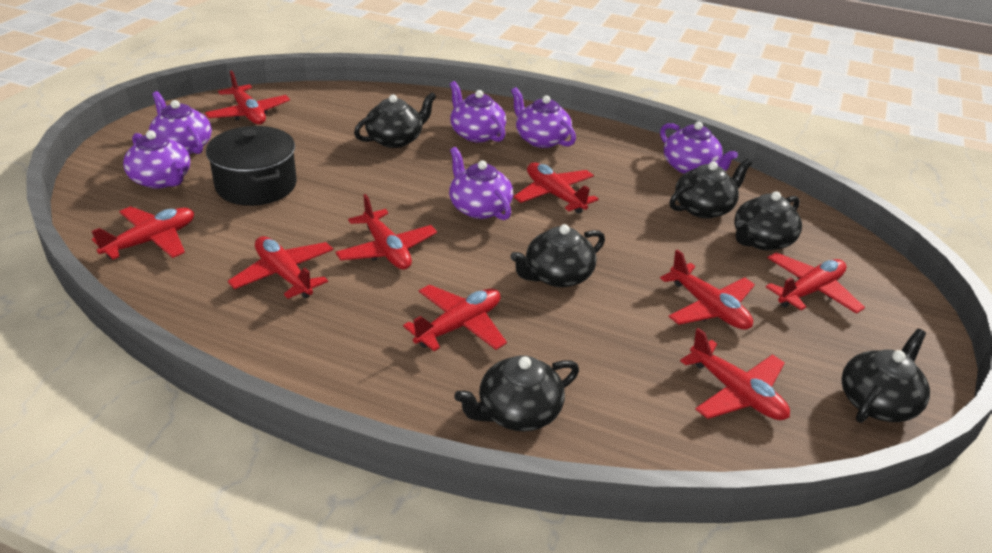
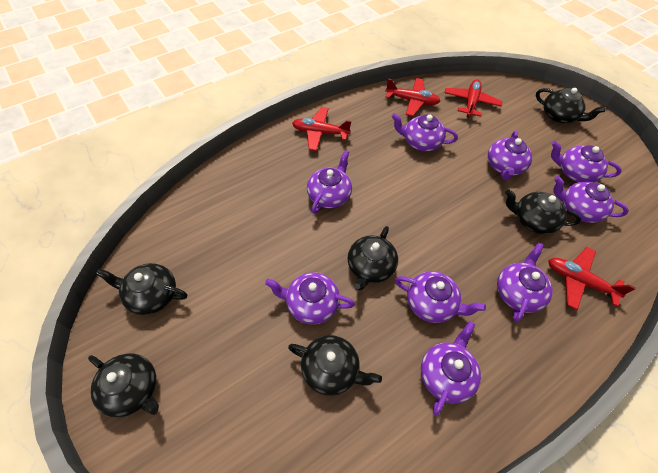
black pot: [206,126,297,206] = 1 -> none = 0
purple teapot: [123,130,190,189] [149,91,212,154] [449,147,513,220] [450,81,506,143] [511,87,576,148] [660,122,738,174] = 6 -> [265,272,355,325] [307,150,352,214] [391,113,458,151] [395,271,486,323] [421,321,481,416] [488,131,532,180] [497,243,553,322] [551,141,622,182] [553,176,629,223] = 9
red plane: [91,206,194,259] [205,71,290,125] [228,236,333,299] [335,194,437,270] [403,285,507,351] [514,163,599,214] [660,249,755,330] [680,328,790,420] [766,252,865,314] = 9 -> [292,107,351,151] [385,78,440,116] [444,79,502,118] [548,247,636,310] = 4

